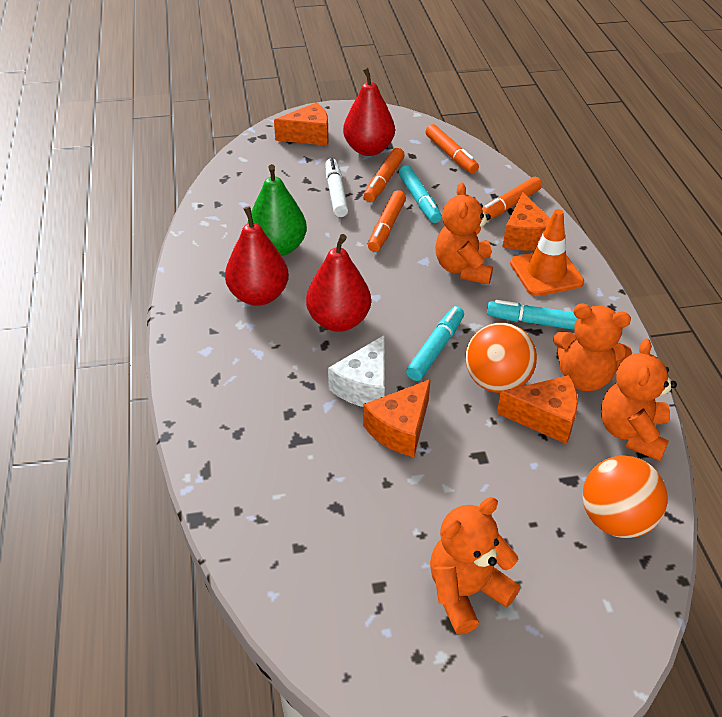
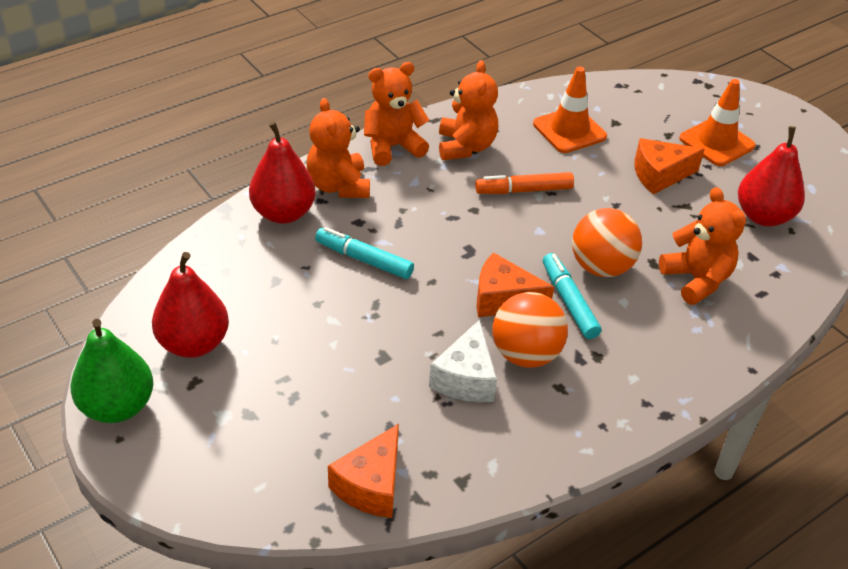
orange cheese: [274,102,329,146] [363,379,431,457] [497,375,578,444] [503,193,551,251] = 4 -> [328,424,399,518] [476,252,554,317] [634,138,705,195] = 3
orange marker: [364,148,405,202] [368,190,406,252] [425,124,479,174] [482,177,542,221] = 4 -> [475,172,574,194] = 1
orange traffic cone: [510,209,584,296] = 1 -> [533,67,607,153] [679,79,756,166] = 2
turquoise marker: [399,165,442,223] [406,306,464,381] [487,300,577,330] = 3 -> [315,227,414,279] [543,253,601,339] = 2
white marker: [325,158,348,217] = 1 -> none = 0

